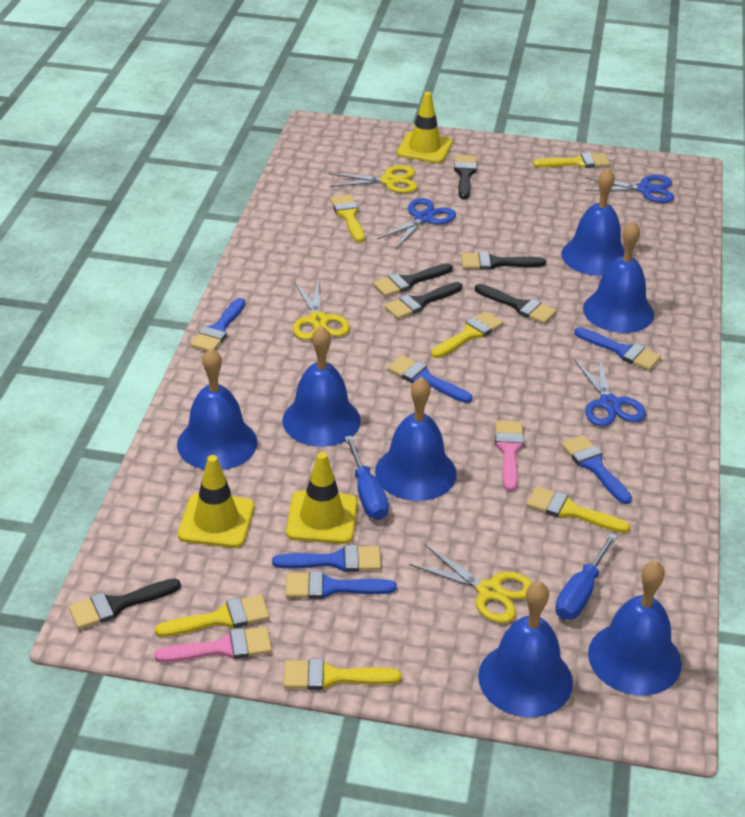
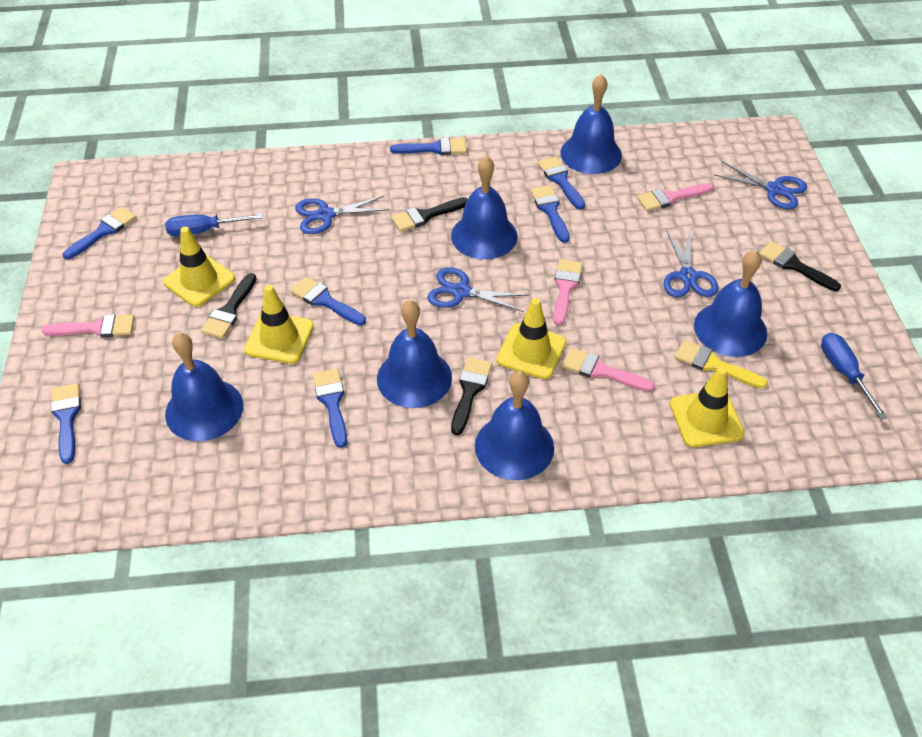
black brush: [69,579,181,629] [373,263,453,297] [384,282,462,319] [454,155,477,199] [461,252,546,270] [475,284,557,324] = 6 -> [201,273,257,338] [391,197,468,232] [451,357,492,435] [759,241,841,291] = 4
blue bell: [177,348,257,470] [282,326,361,447] [375,377,457,501] [478,581,573,717] [561,168,625,276] [583,221,654,333] [588,561,682,695] = 7 -> [165,333,243,441] [377,300,452,408] [451,156,518,259] [475,371,554,480] [560,74,622,174] [694,250,767,357] = 6
blue brush: [190,298,245,351] [272,545,381,572] [286,571,396,599] [387,355,472,403] [561,435,632,504] [574,327,661,370] = 6 -> [51,383,81,464] [63,207,137,259] [290,277,366,325] [313,368,347,448] [390,137,467,155] [530,185,570,243] [538,156,585,210] = 7
blue scissors: [377,198,456,248] [574,356,646,426] [585,175,674,203] = 3 -> [295,196,389,234] [427,267,529,312] [663,231,719,297] [714,161,807,209] = 4
pink brush: [154,626,272,662] [495,420,524,492] = 2 -> [42,314,135,337] [553,259,583,325] [562,348,655,391] [637,183,713,211] = 4
yellow brush: [155,595,270,637] [284,659,402,690] [330,194,365,242] [431,311,503,358] [526,486,630,533] [533,152,610,168] = 6 -> [674,340,768,388] = 1
yellow scissors: [293,281,350,340] [329,165,417,193] [409,545,532,623] = 3 -> none = 0
yellow traffic cone: [178,455,254,548] [286,452,358,544] [397,92,453,163] = 3 -> [163,227,235,307] [244,285,314,364] [496,298,566,379] [670,367,744,447] = 4

